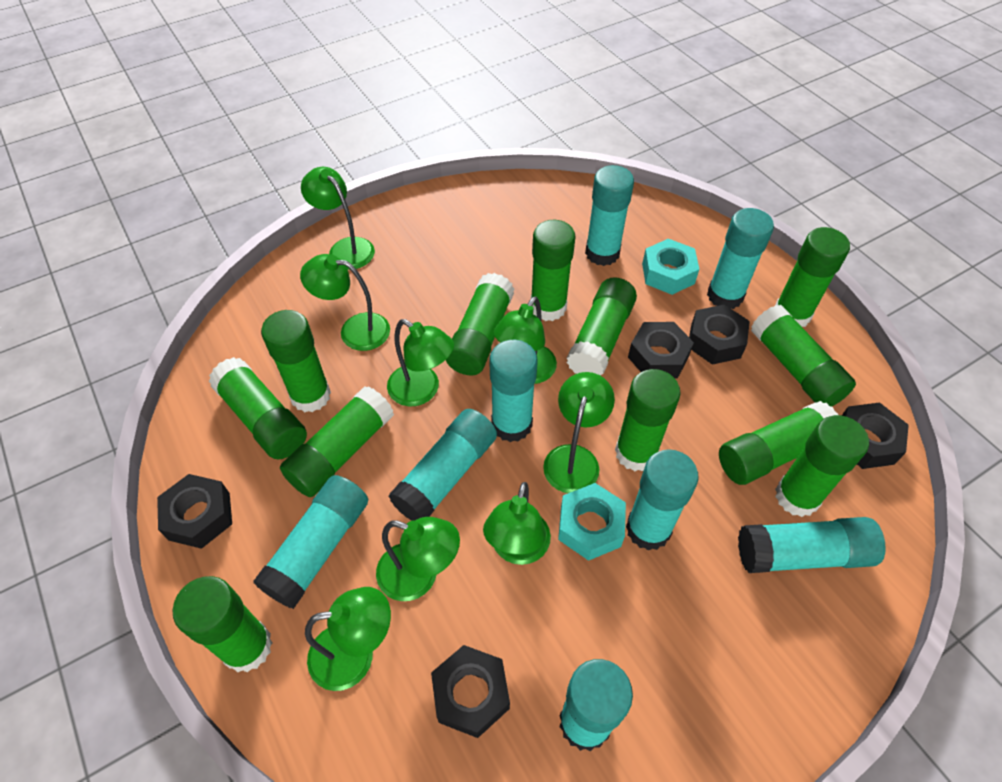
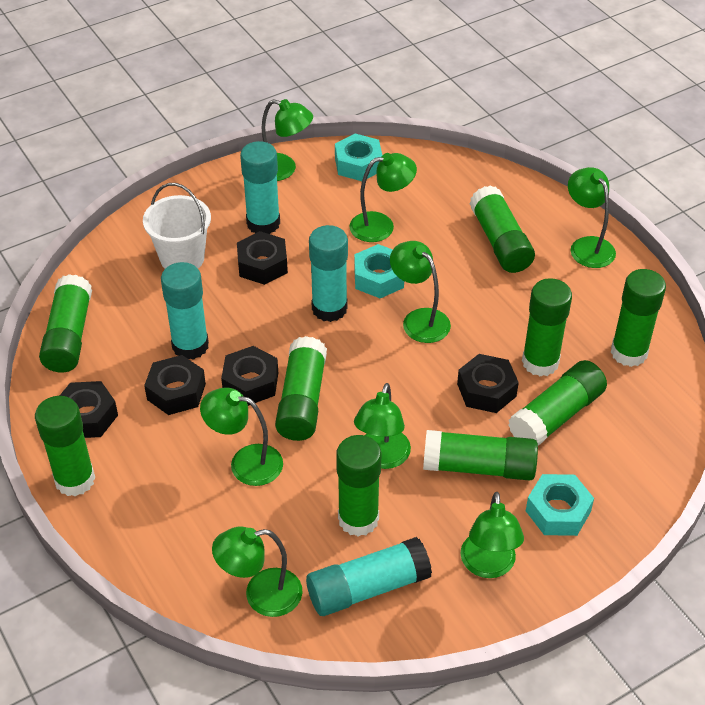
green glue stick: [173,576,273,672] [209,357,307,459] [261,310,331,413] [280,386,394,497] [446,273,514,376] [531,220,576,321] [567,277,637,376] [615,369,681,471] [719,401,838,485] [751,305,856,407] [775,227,850,327] [775,415,869,517] = 12 -> [35,396,95,497] [39,274,92,372] [275,336,327,441] [336,435,381,537] [423,430,538,481] [469,185,535,273] [508,360,607,446] [522,278,572,376] [611,269,666,367] = 9
turquoise glue stick: [253,475,368,609] [389,409,497,521] [489,340,538,442] [559,659,633,751] [585,165,634,266] [626,449,698,551] [707,208,774,309] [738,517,886,573] = 8 -> [161,262,209,360] [240,141,280,234] [306,537,432,616] [309,225,348,322] = 4
turquoise nut: [558,483,626,561] [642,239,699,295] = 2 -> [335,134,382,181] [354,244,404,298] [526,474,594,536] = 3
white bucket: none = 0 -> [143,183,211,269] = 1

